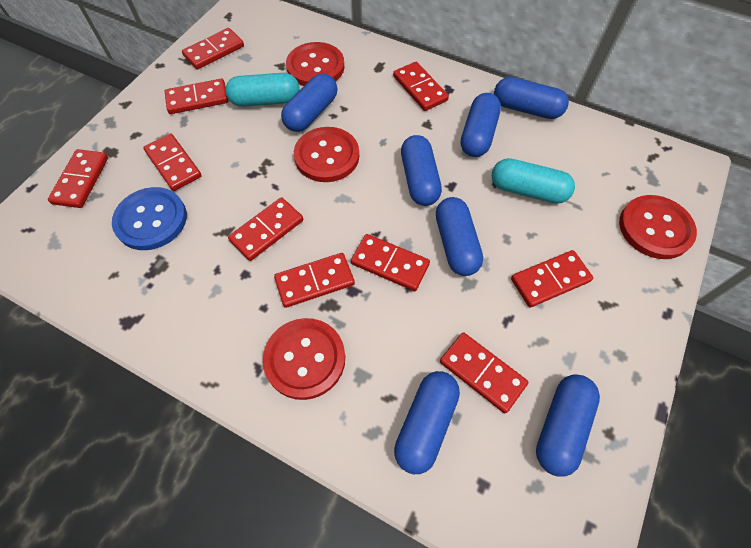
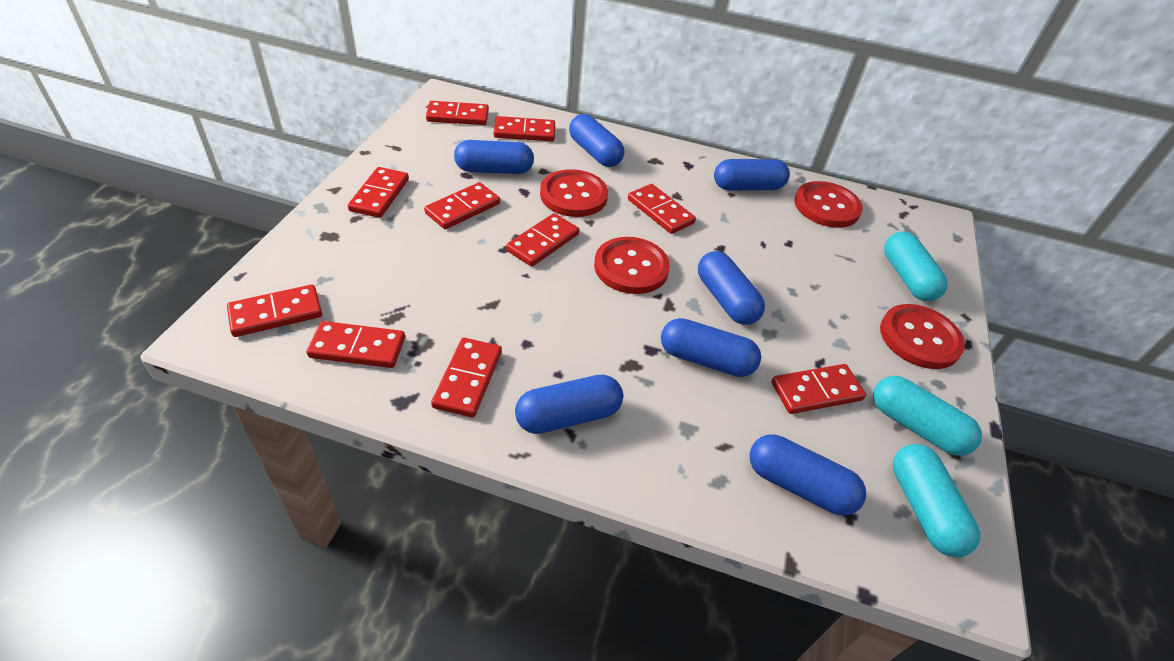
blue button: [112,187,187,250] = 1 -> none = 0
turquoise capsule: [225,73,299,107] [492,158,575,204] = 2 -> [873,376,982,456] [884,231,948,301] [893,444,980,557] = 3

